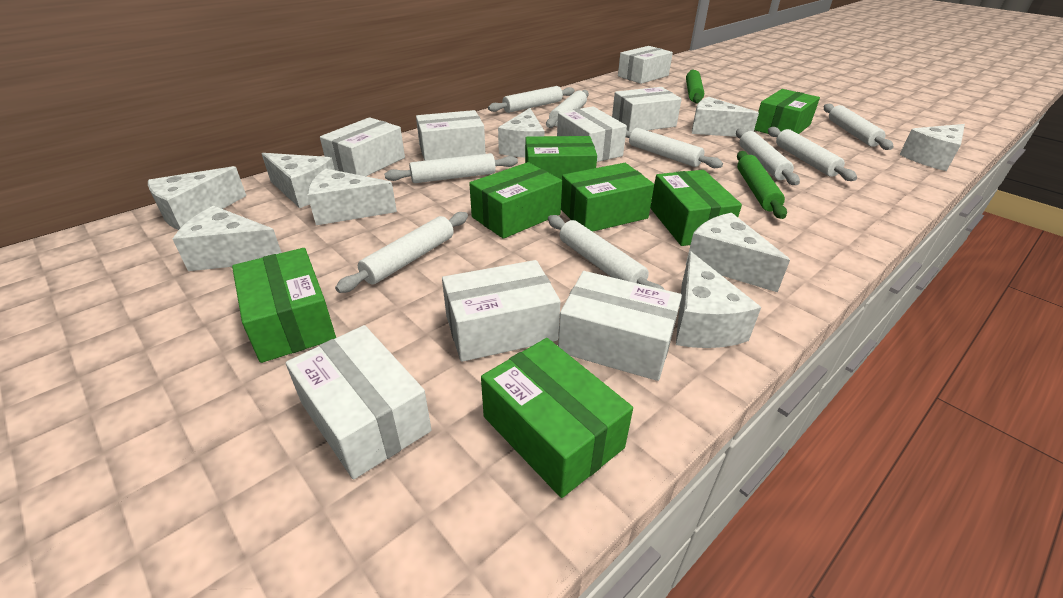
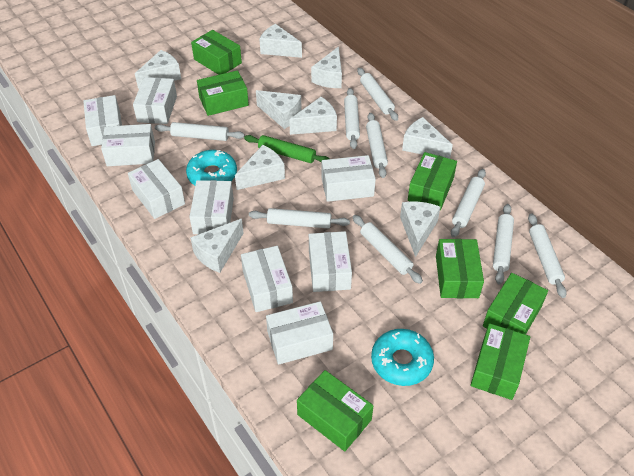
green rolling pin: [686,70,704,104] [737,151,787,219] = 2 -> [244,135,329,163] = 1
turquoise donut: none = 0 -> [186,150,237,185] [371,329,434,386] = 2
white box: [286,325,432,479] [320,117,405,176] [416,110,485,161] [442,260,560,362] [557,106,627,162] [558,271,682,381] [612,87,682,132] [618,46,673,84] = 8 -> [83,95,122,146] [101,124,155,166] [128,159,185,219] [133,77,177,124] [189,180,234,234] [241,246,293,312] [266,301,333,365] [309,231,352,292] [322,155,376,202] = 9

